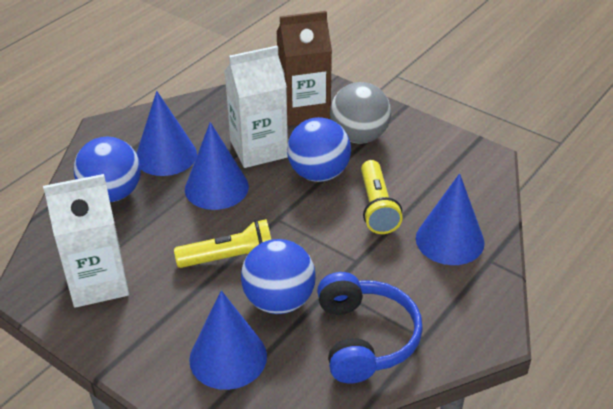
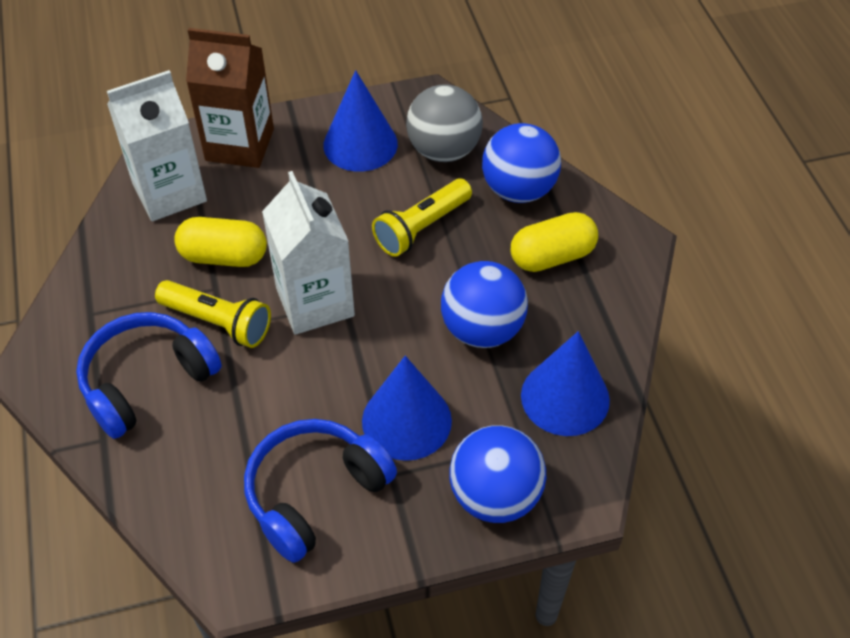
blue cone: [137,91,197,176] [185,122,249,210] [189,290,267,390] [416,173,485,265] = 4 -> [323,70,398,172] [362,356,452,461] [521,331,610,436] = 3
blue headphones: [317,272,423,383] = 1 -> [76,312,222,439] [244,419,397,563] = 2
yellow capsule: none = 0 -> [174,217,267,267] [511,212,598,272] = 2

